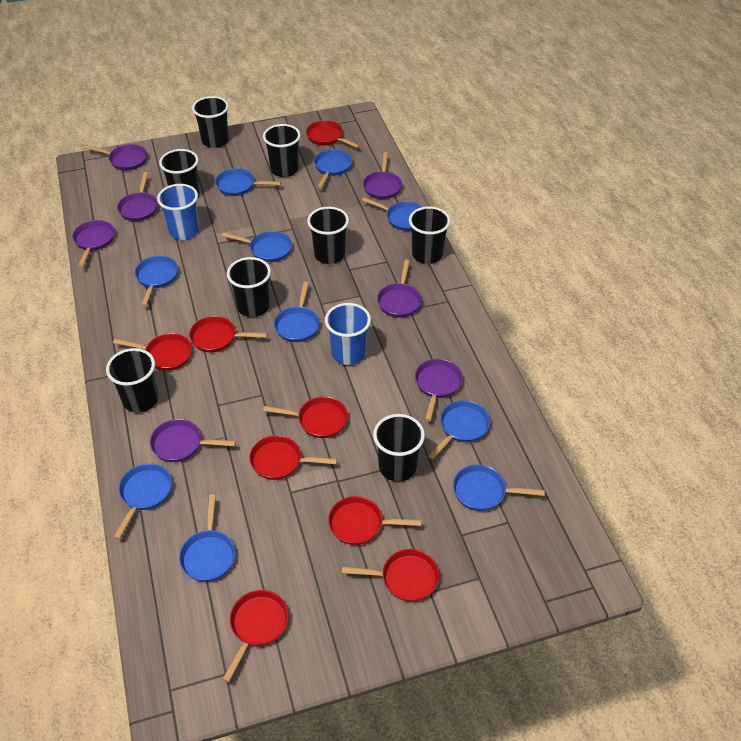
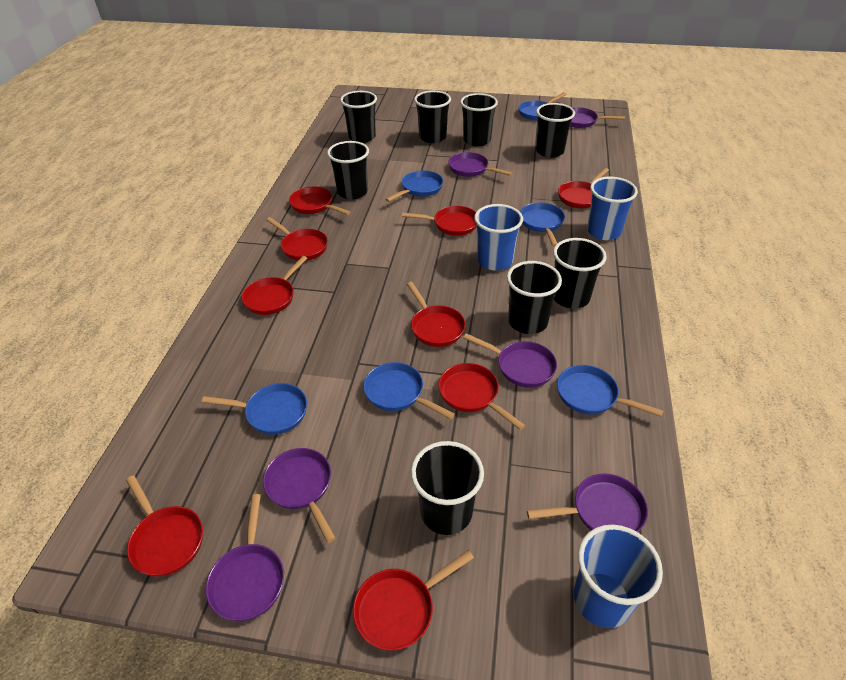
blue cup: [157,184,200,240] [325,303,371,365] = 2 -> [474,204,523,271] [574,525,663,628] [587,177,638,240] = 3
blue pan: [114,464,172,539] [135,256,178,307] [179,494,235,582] [215,168,281,196] [222,231,292,262] [274,282,319,342] [314,149,352,188] [362,197,423,231] [428,400,490,459] [453,464,545,511] = 10 -> [202,383,307,435] [363,362,455,419] [385,170,443,202] [518,92,566,121] [520,202,565,247] [557,365,663,417] = 6
purple pan: [72,220,115,267] [84,144,147,171] [117,172,158,221] [150,419,236,462] [363,152,402,199] [377,260,422,318] [415,359,463,421] = 7 -> [206,494,284,621] [263,448,336,543] [448,152,512,177] [463,333,557,388] [527,473,648,532] [570,107,625,128] = 6
red pan: [113,333,192,371] [189,316,268,352] [223,590,289,682] [249,435,337,480] [263,397,348,438] [306,120,360,148] [328,496,421,545] [342,549,439,602] = 8 -> [126,475,203,577] [242,256,307,315] [266,217,328,261] [289,187,351,215] [353,550,474,650] [402,206,477,236] [407,282,466,347] [438,363,525,430] [558,168,609,208] = 9

